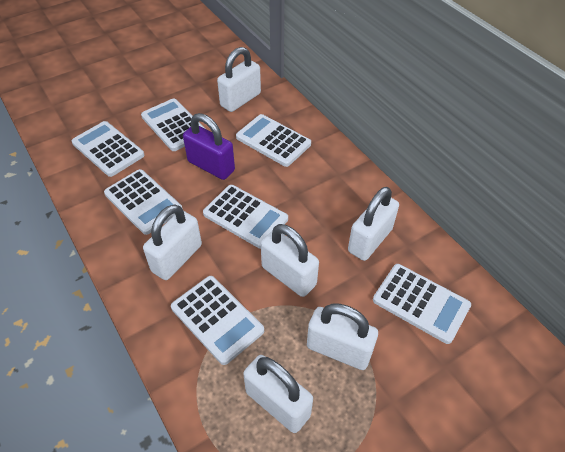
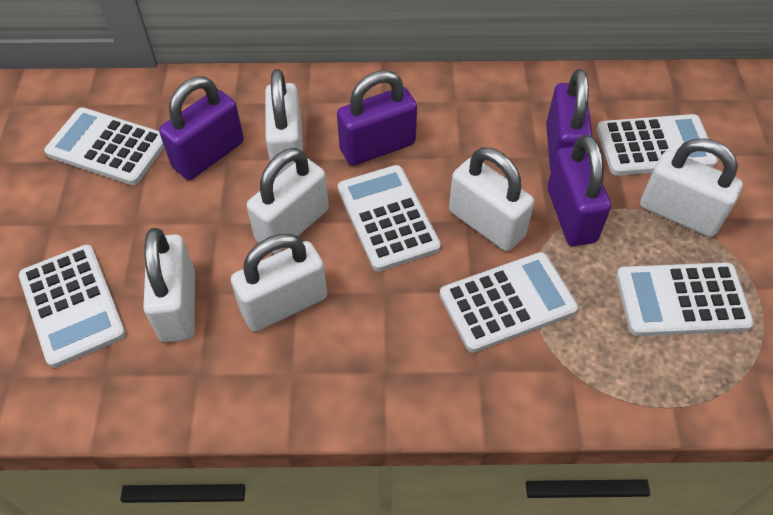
purple padlock: [183,113,235,180] = 1 -> [159,76,244,180] [337,70,417,166] [546,69,592,172] [547,135,611,246] = 4
white calculator: [72,121,145,177] [104,169,182,235] [141,98,204,151] [171,276,264,365] [203,185,288,249] [236,114,311,167] [373,264,471,344] = 7 -> [19,245,126,368] [44,107,165,185] [338,165,441,272] [440,252,578,353] [597,114,718,176] [616,262,754,336] = 6

